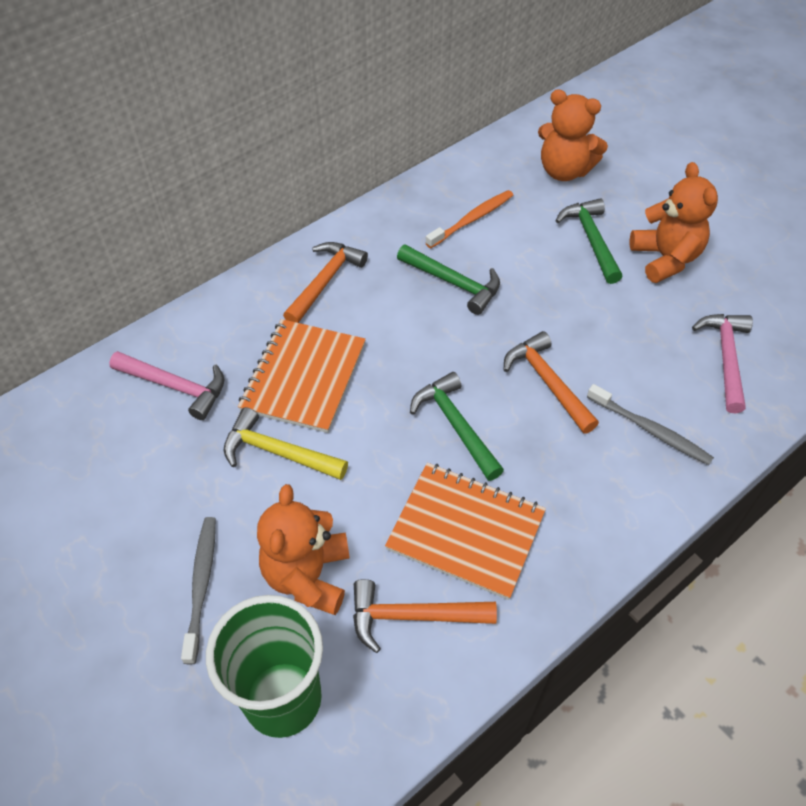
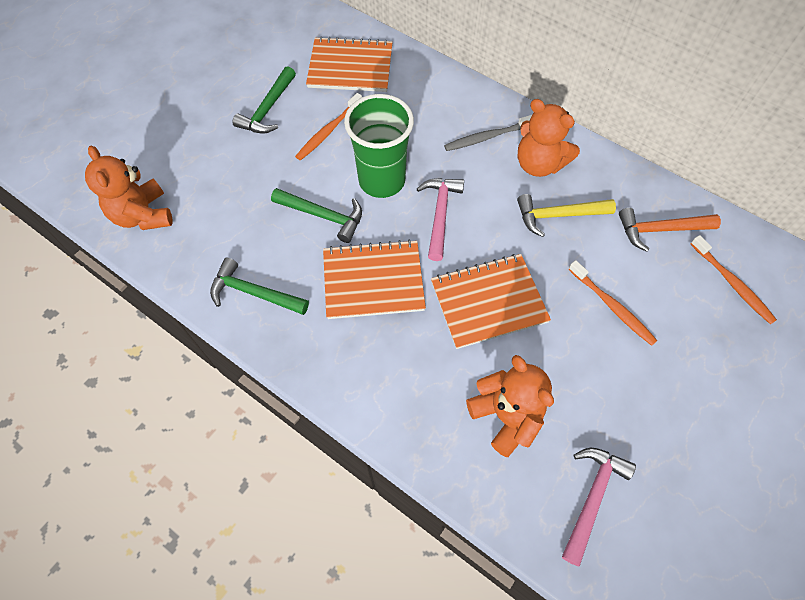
grey toothbrush: [181,517,216,664] [587,384,714,465] = 2 -> [444,114,533,151] = 1
orange hammer: [283,242,368,323] [353,579,497,653] [503,331,599,434] = 3 -> [619,208,721,252] = 1
orange notebook: [238,319,366,433] [385,463,546,600] = 2 -> [306,36,393,92] [323,240,426,319] [431,254,551,349] = 3
orange toothbrush: [426,190,513,248] = 1 -> [295,93,362,161] [568,260,658,346] [691,235,777,324] = 3

